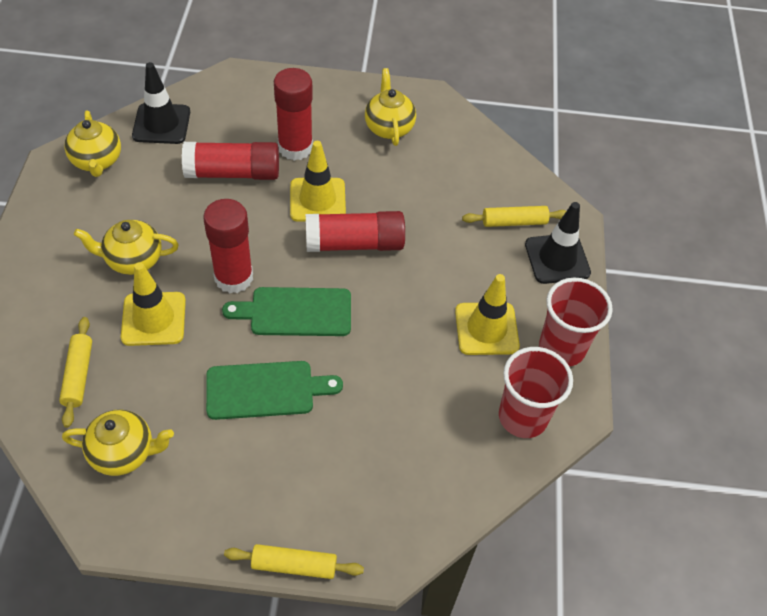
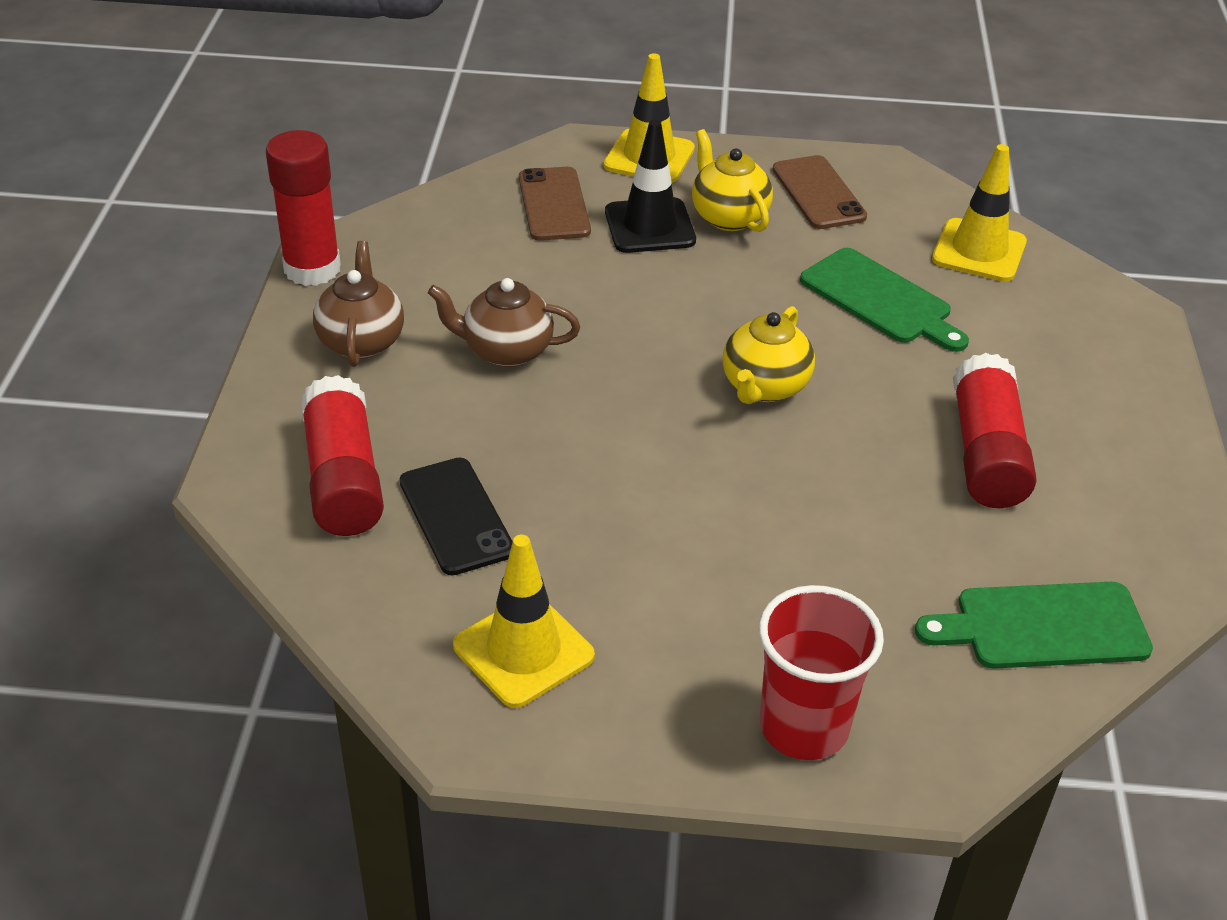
black phone: none = 0 -> [400,458,513,575] = 1
black traffic cone: [132,62,190,144] [525,202,591,284] = 2 -> [605,120,696,253] = 1
brown phone: none = 0 -> [519,167,591,241] [772,155,867,229] = 2
brown teapot: none = 0 -> [313,241,404,367] [428,278,580,367] = 2
red cup: [499,347,573,438] [539,278,613,366] = 2 -> [759,585,884,760] = 1
red glue stick: [182,142,279,180] [203,199,253,293] [274,68,313,161] [306,211,405,252] = 4 -> [266,130,341,286] [301,375,384,536] [953,353,1037,508] = 3
yellow rolling pin: [59,317,92,428] [224,544,364,579] [462,206,566,227] = 3 -> none = 0
yellow teapot: [62,410,174,476] [64,110,121,177] [74,220,179,275] [365,68,416,146] = 4 -> [692,129,773,232] [723,306,815,404] = 2

